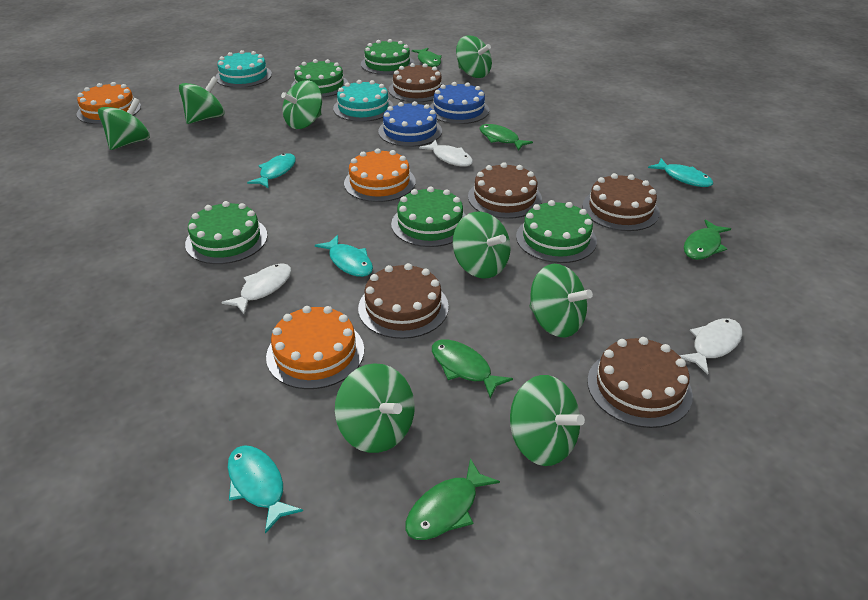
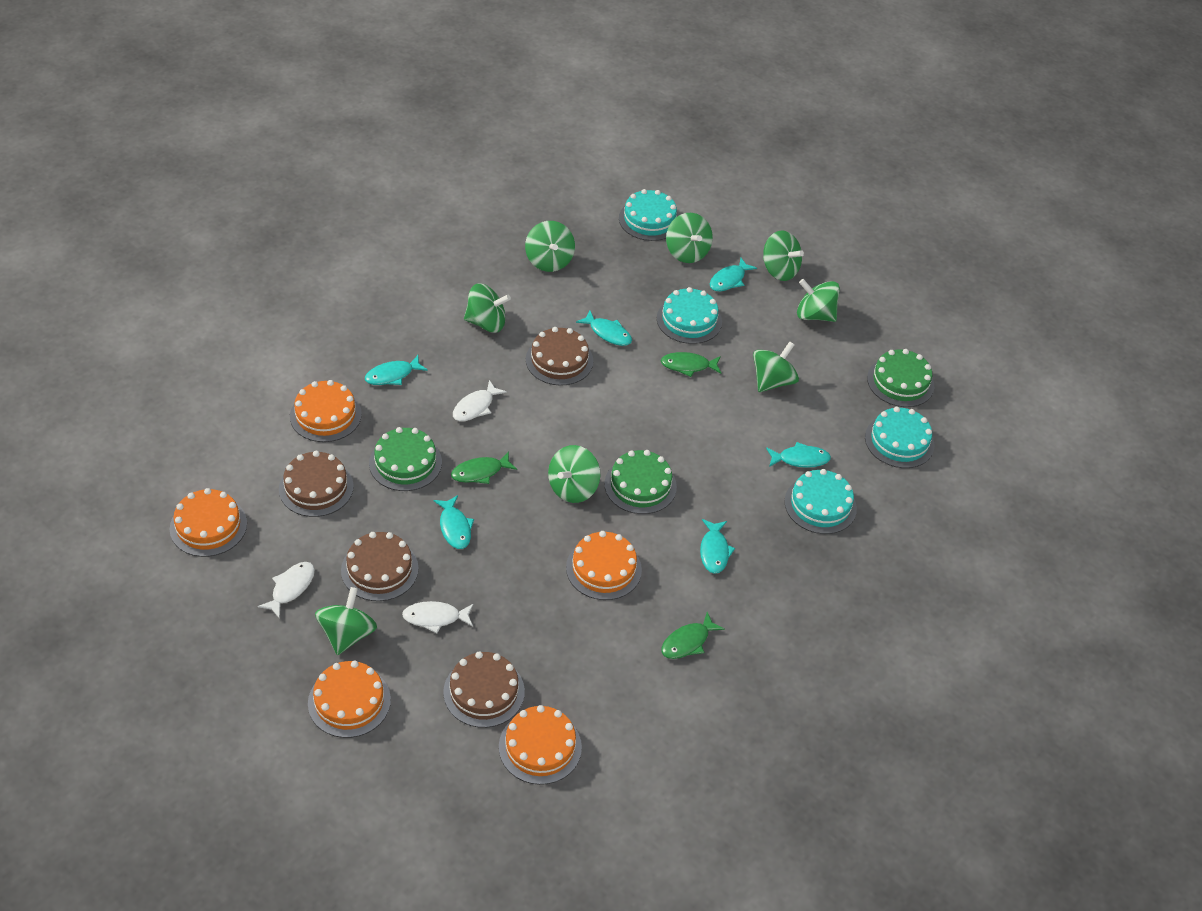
blue cake: [378,101,442,147] [430,82,489,124] = 2 -> none = 0
brown cake: [358,263,449,339] [389,63,444,102] [468,162,542,219] [582,173,660,231] [587,337,693,428] = 5 -> [279,451,354,517] [341,532,419,601] [443,651,525,728] [526,327,593,385] = 4
green cake: [185,201,267,264] [291,59,348,98] [361,39,415,75] [391,187,466,247] [516,200,597,263] = 5 -> [369,427,442,491] [604,450,677,514] [867,349,934,407] = 3
green fish: [405,458,500,540] [412,48,442,67] [432,339,513,398] [479,124,533,151] [684,219,731,260] = 5 -> [451,451,517,484] [661,352,721,377] [661,612,725,659] = 3
orange cake: [77,82,141,124] [266,306,364,389] [344,148,416,202] = 3 -> [170,488,247,557] [290,380,362,442] [308,661,391,738] [499,705,582,785] [566,531,642,600] = 5
turquoise cake: [216,50,272,88] [333,80,393,122] = 2 -> [619,189,679,241] [657,287,722,344] [784,469,857,534] [865,407,934,468] = 4
turquoise fish: [228,445,303,533] [247,153,296,188] [315,235,373,277] [648,159,713,187] = 4 -> [365,355,428,385] [433,495,474,549] [576,310,632,346] [700,519,735,574] [710,258,757,291] [766,442,831,468] = 6

